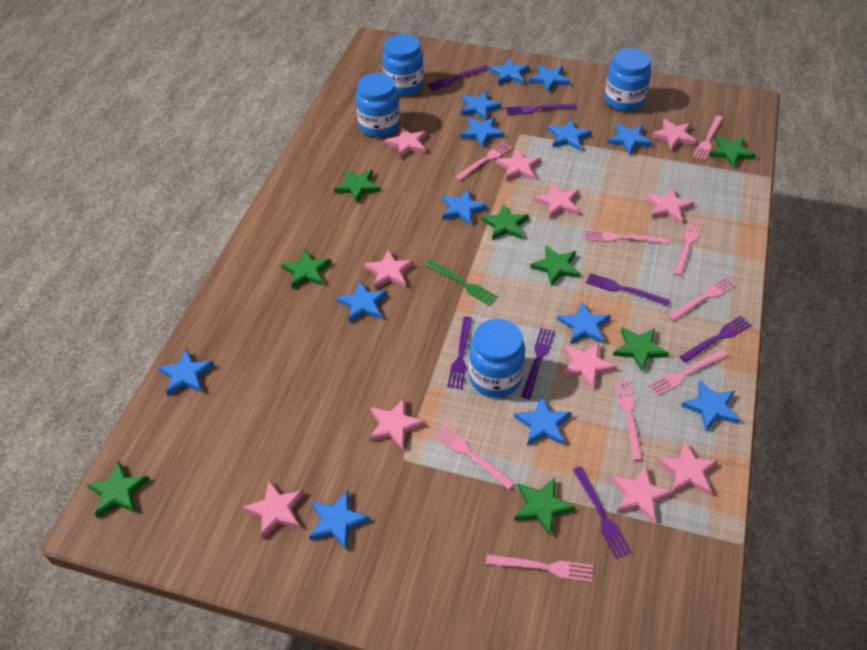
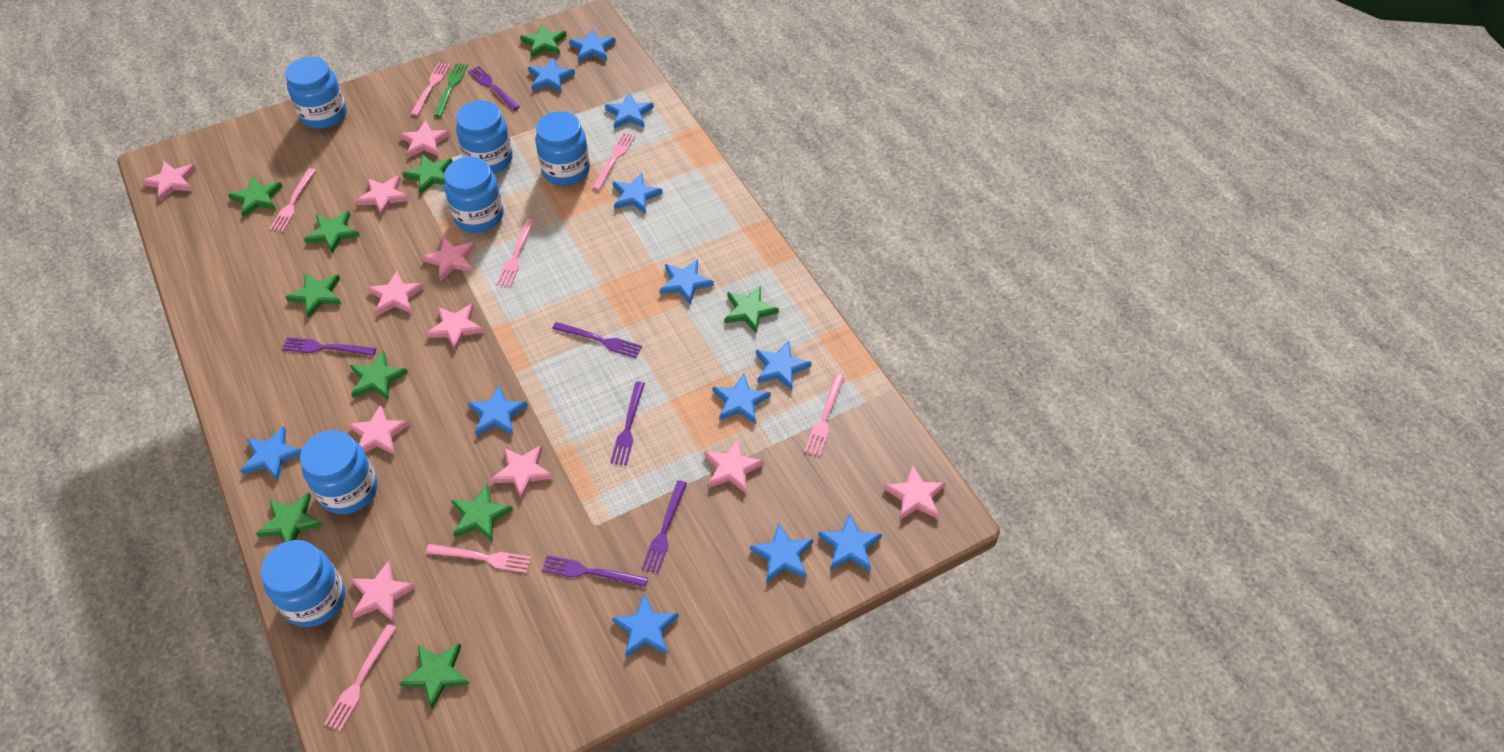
blue jar: [356,73,400,138] [382,34,424,96] [469,319,525,397] [605,48,651,112] = 4 -> [261,540,345,627] [285,57,347,129] [300,430,377,514] [444,157,504,233] [456,100,513,174] [535,111,590,186] = 6
blue star: [158,349,215,396] [309,490,370,550] [336,281,388,323] [442,190,487,225] [461,91,502,121] [461,117,504,148] [489,58,530,85] [514,396,572,446] [529,64,570,93] [548,119,592,151] [557,302,611,344] [607,124,653,155] [681,380,740,432] = 13 -> [240,426,302,481] [468,385,528,436] [528,58,575,92] [569,29,616,62] [605,93,654,129] [612,593,679,657] [613,173,663,214] [660,259,714,305] [713,373,771,424] [750,523,813,582] [756,341,812,390] [818,514,882,571] = 12
green star: [86,462,150,518] [281,249,332,289] [334,170,381,203] [481,204,529,240] [514,478,576,536] [530,246,580,286] [613,327,669,372] [709,136,756,168] = 8 -> [228,176,283,218] [256,493,323,542] [286,273,341,318] [304,211,360,254] [350,350,408,400] [399,643,470,709] [402,154,453,194] [451,484,513,542] [520,24,567,58] [724,286,779,334] = 10
pink fork: [433,425,515,489] [455,142,512,181] [486,554,593,582] [585,230,666,244] [614,380,643,461] [648,350,728,396] [668,276,736,321] [674,219,702,276] [693,115,723,161] = 9 -> [270,168,316,232] [324,624,397,731] [411,63,451,116] [426,544,532,573] [496,219,535,287] [592,133,636,190] [804,375,844,456] = 7
purple fork: [427,65,489,91] [447,316,472,389] [506,104,576,115] [521,328,555,399] [573,467,632,559] [586,273,671,306] [680,316,751,363] = 7 -> [282,337,376,356] [468,66,520,110] [542,555,648,587] [552,322,642,358] [610,381,645,466] [642,480,687,573] = 6

